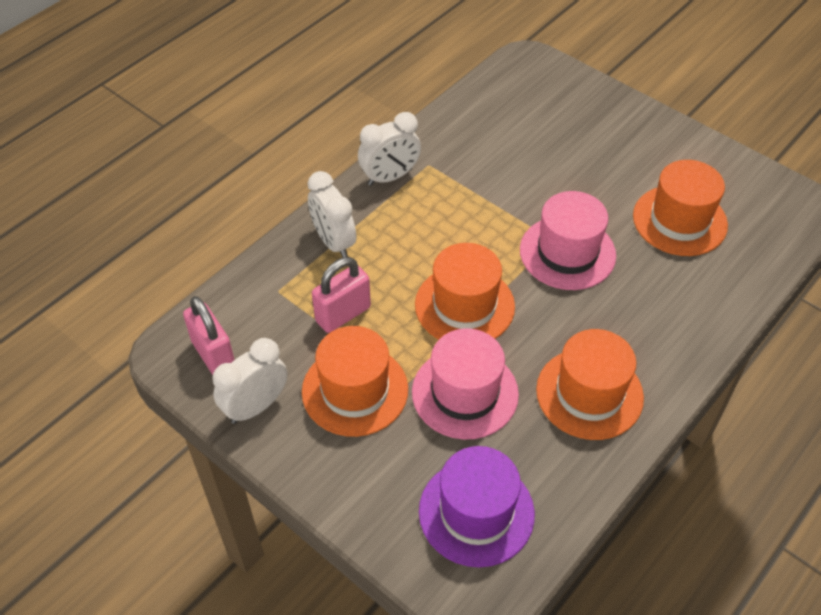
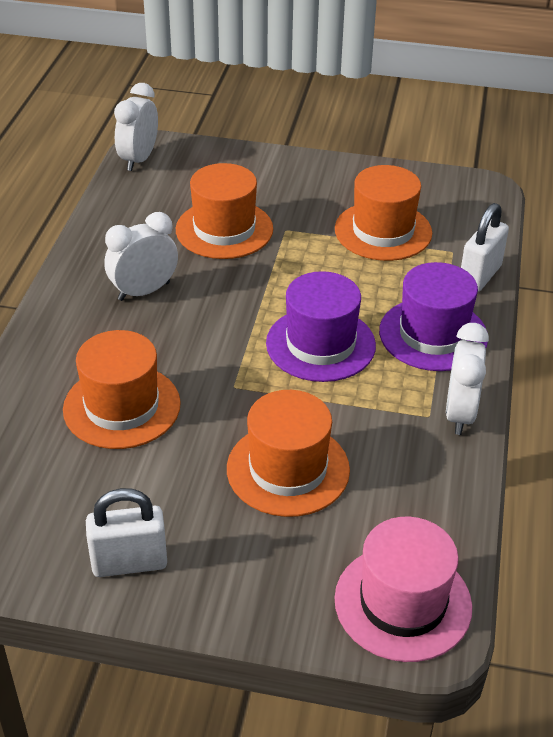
pink hat: [412,328,519,440] [520,191,616,290] = 2 -> [334,517,472,662] = 1
pink padlock: [183,296,235,375] [312,257,371,333] = 2 -> none = 0
purple hat: [419,446,535,567] = 1 -> [266,271,376,382] [379,262,488,371] = 2
white padlock: none = 0 -> [86,488,167,577] [461,203,509,292] = 2

